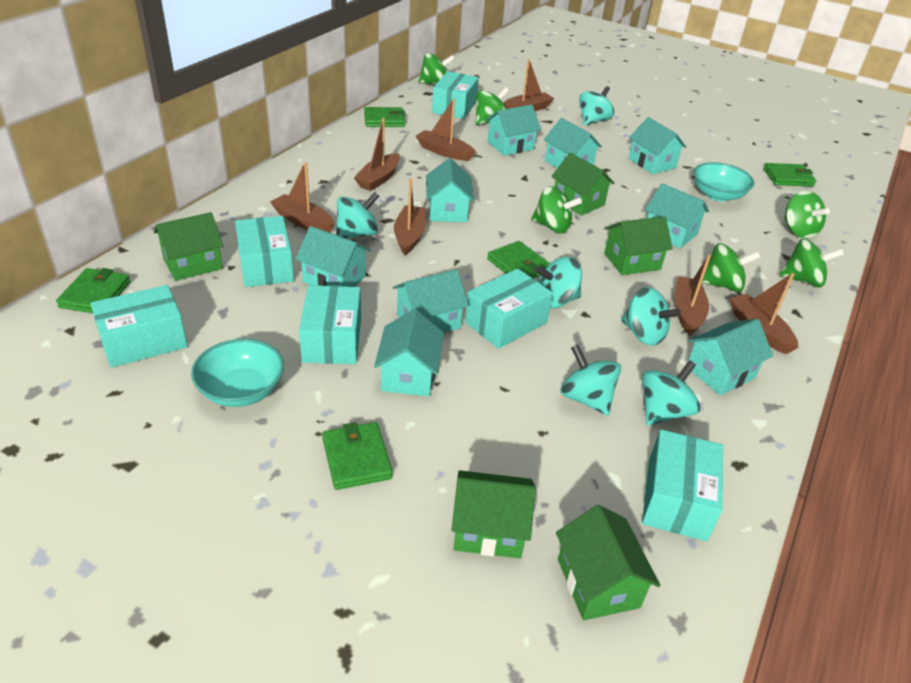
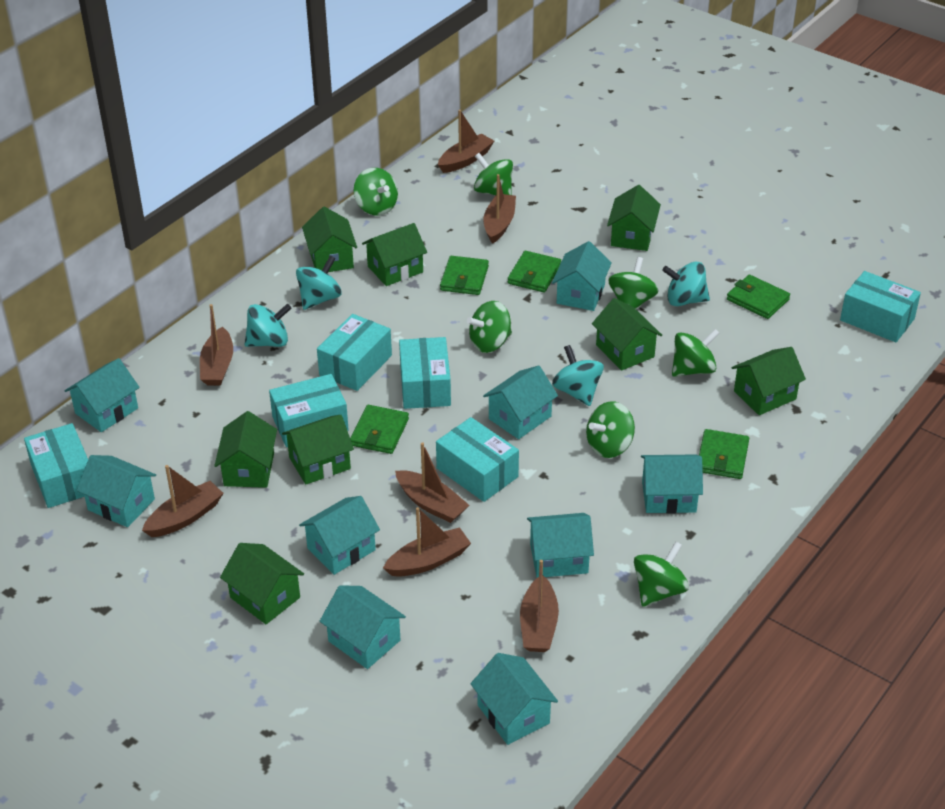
green house: [154,212,223,281] [451,470,536,558] [551,153,614,216] [556,505,660,620] [604,216,673,275] = 5 -> [214,411,277,488] [220,543,304,624] [282,415,354,484] [302,206,357,272] [362,223,427,286] [592,298,662,371] [607,185,661,251] [732,347,806,415] = 8
green spinning top: [418,53,455,85] [476,87,509,125] [531,186,582,234] [702,243,760,292] [779,239,844,287] [784,191,830,239] = 6 -> [354,168,398,215] [467,301,512,353] [474,153,513,195] [586,401,635,458] [608,257,659,309] [634,541,689,607] [672,329,720,377] = 7
turquoise bowl: [191,339,284,407] [693,162,754,201] = 2 -> none = 0
turquoise spinning top: [336,192,379,238] [535,257,582,309] [561,344,621,416] [579,86,614,125] [621,287,681,346] [642,360,700,425] = 6 -> [245,304,292,347] [296,256,342,310] [552,345,604,406] [662,262,710,306] = 4

